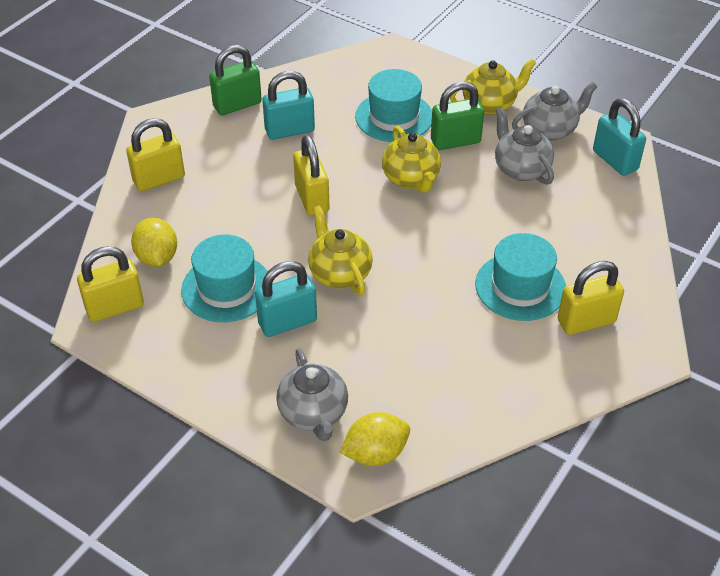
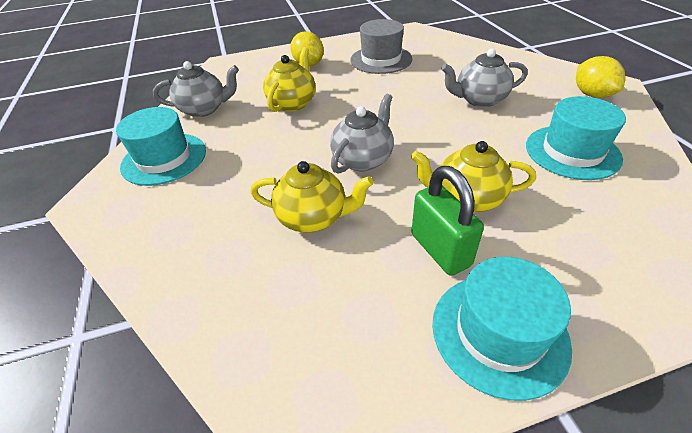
green padlock: [209,45,262,115] [431,82,484,150] = 2 -> [411,166,484,276] = 1
grey hat: none = 0 -> [350,19,413,74] = 1
turquoise padlock: [255,261,317,337] [262,71,315,140] [593,98,646,176] = 3 -> none = 0
yellow padlock: [77,246,144,322] [126,118,185,191] [293,135,329,216] [558,261,624,335] = 4 -> none = 0

